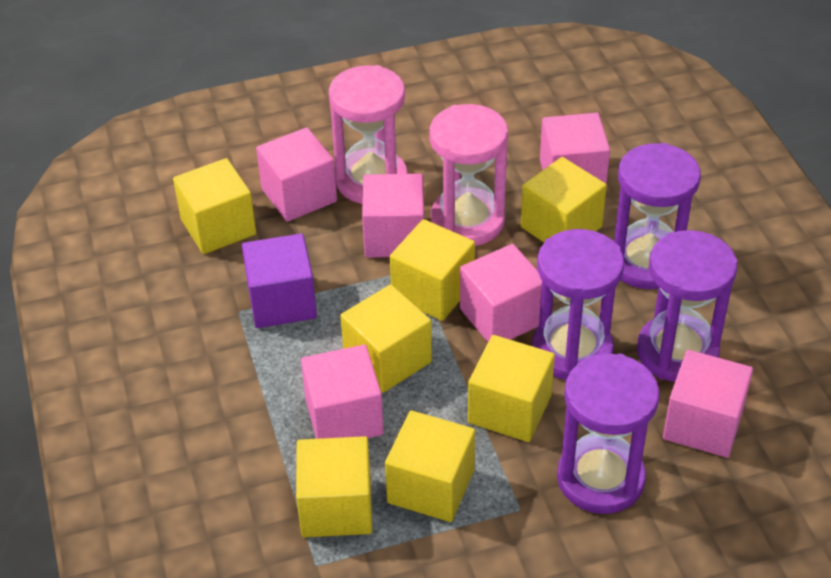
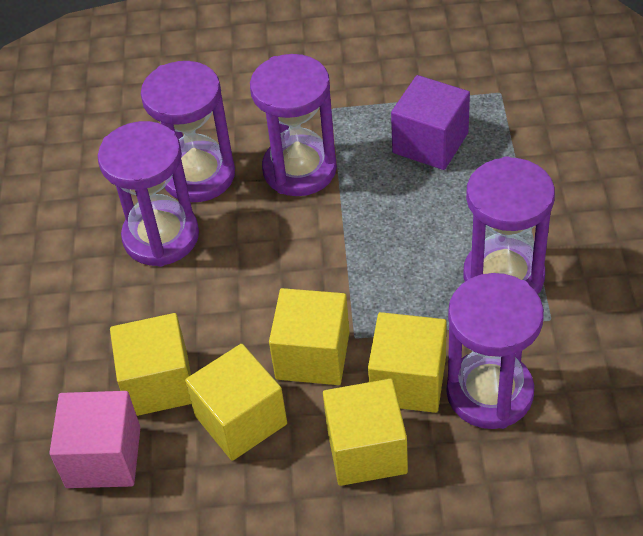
pink cube: [256,127,337,222] [301,345,384,439] [362,174,424,258] [460,244,542,342] [540,113,610,185] [663,350,753,458] = 6 -> [49,391,141,488] = 1
pink hourglass: [329,65,408,204] [429,104,508,246] = 2 -> none = 0
purple hourglass: [532,229,624,380] [557,354,659,514] [613,143,701,289] [637,230,737,382] = 4 -> [98,121,199,267] [141,61,235,202] [250,54,337,196] [447,273,544,429] [463,156,555,295] = 5
yellow cube: [173,158,256,254] [296,436,372,537] [340,284,432,393] [385,410,475,522] [390,219,475,321] [468,335,555,442] [521,157,607,243] = 7 -> [110,313,192,416] [185,344,287,461] [269,288,350,385] [323,379,408,486] [368,312,447,413] = 5

